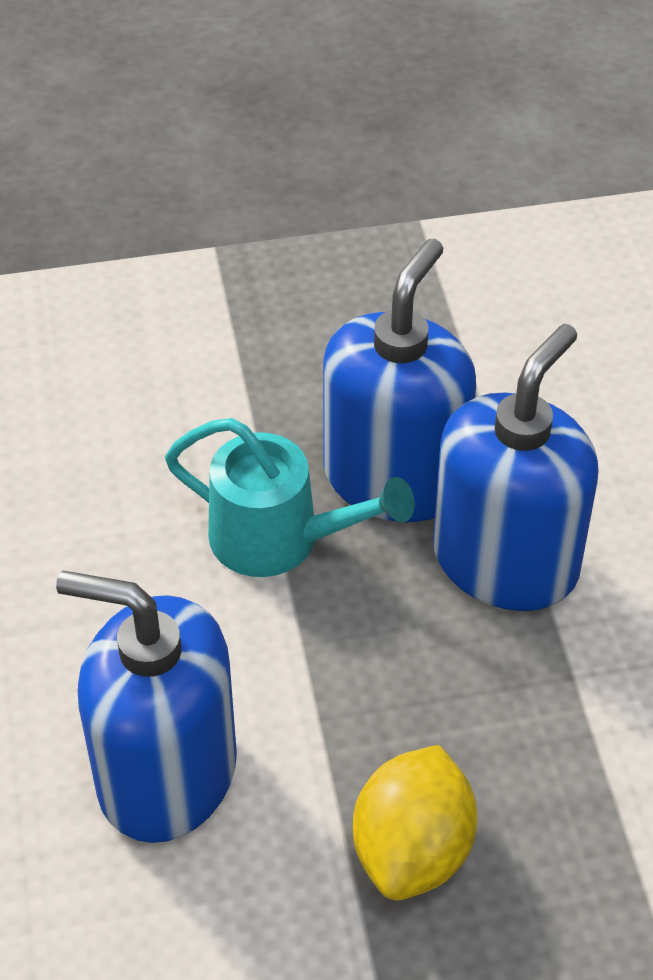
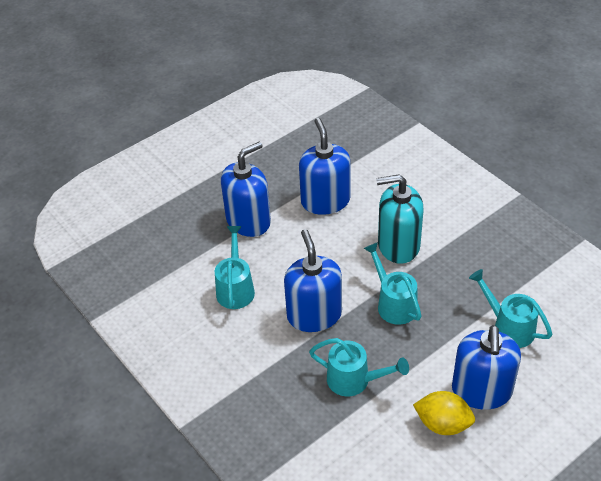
blue soap dispenser: [56,570,237,843] [323,239,476,522] [433,324,599,611] = 3 -> [221,142,271,237] [284,229,342,332] [299,118,351,215] [452,325,521,410] = 4
turquoise soap dispenser: none = 0 -> [376,174,424,264] = 1
turquoise watering can: [165,418,415,577] = 1 -> [215,226,255,309] [309,338,409,396] [363,242,421,325] [469,269,552,348] = 4

